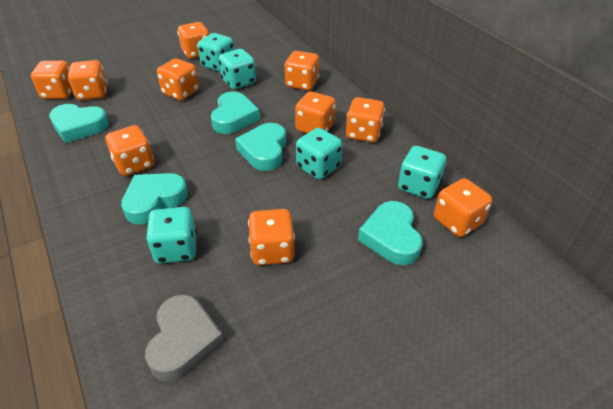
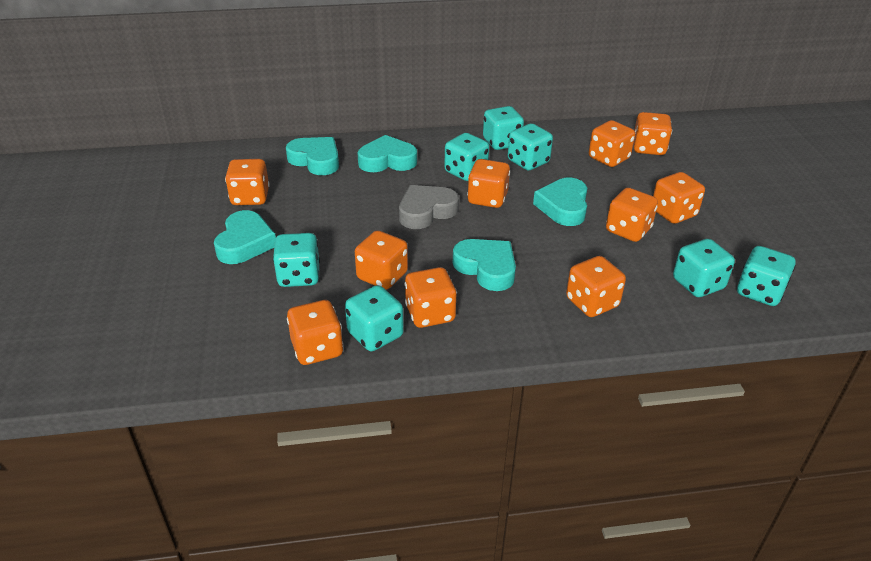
turquoise dice: [146,207,197,264] [198,33,234,71] [219,49,256,89] [296,128,342,180] [398,146,446,199] = 5 -> [273,233,320,287] [345,285,404,351] [444,133,489,181] [483,106,524,150] [508,123,553,171] [673,239,735,297] [737,246,796,306] = 7

